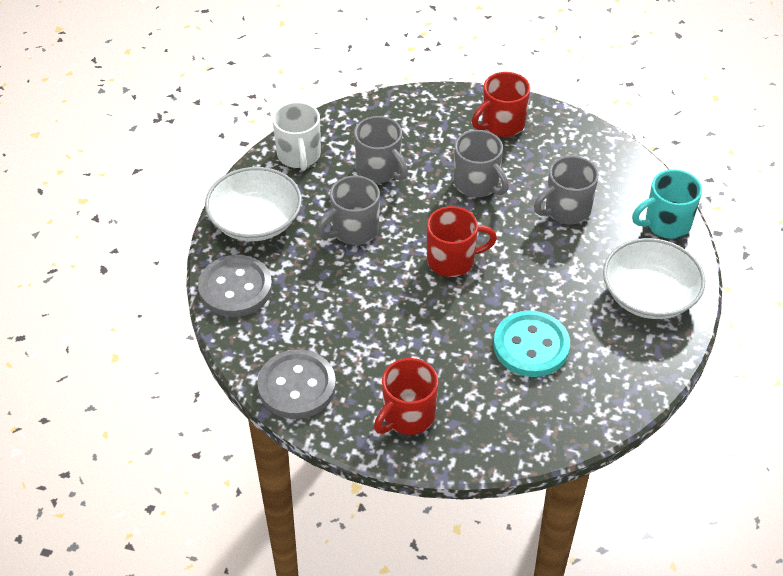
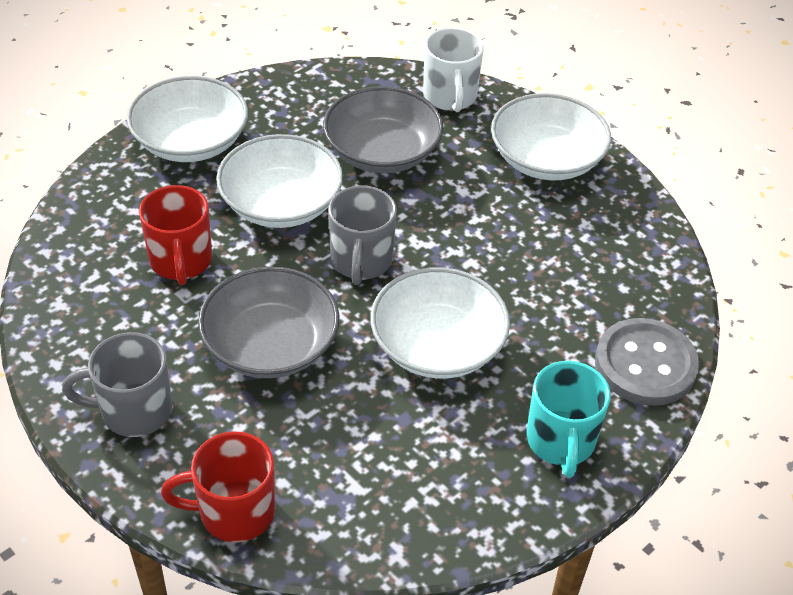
grey bowl: none = 0 -> [198,266,340,378] [323,86,444,173] = 2
grey button: [198,255,272,317] [257,350,336,419] = 2 -> [595,318,699,406] = 1
grey mug: [317,176,380,245] [354,116,408,183] [454,130,509,197] [534,156,599,224] = 4 -> [62,332,173,437] [329,186,397,285] = 2
red mug: [374,358,439,435] [427,206,497,277] [472,72,530,137] = 3 -> [139,185,212,285] [161,432,275,542] = 2
turquoise button: [493,311,570,377] = 1 -> none = 0
white bowl: [205,167,302,241] [603,238,705,319] = 2 -> [127,76,248,162] [216,134,343,228] [370,267,510,379] [491,93,611,180] = 4

